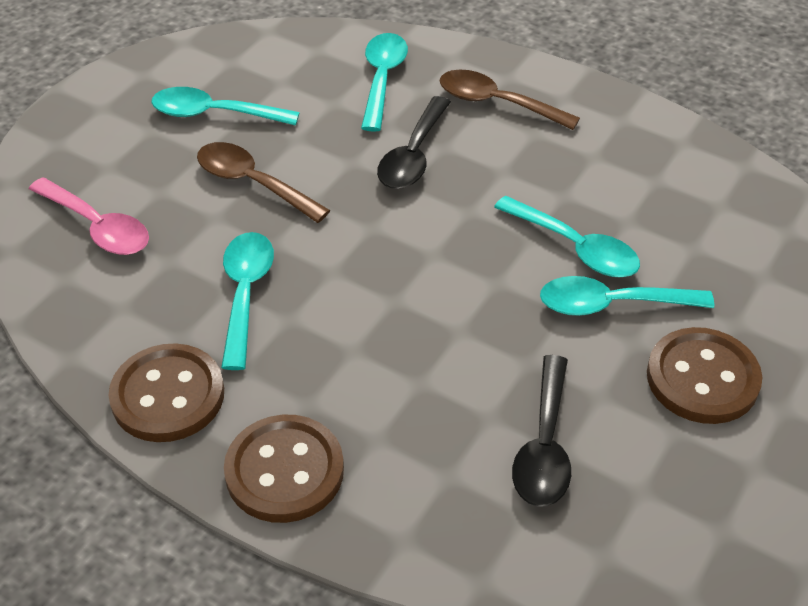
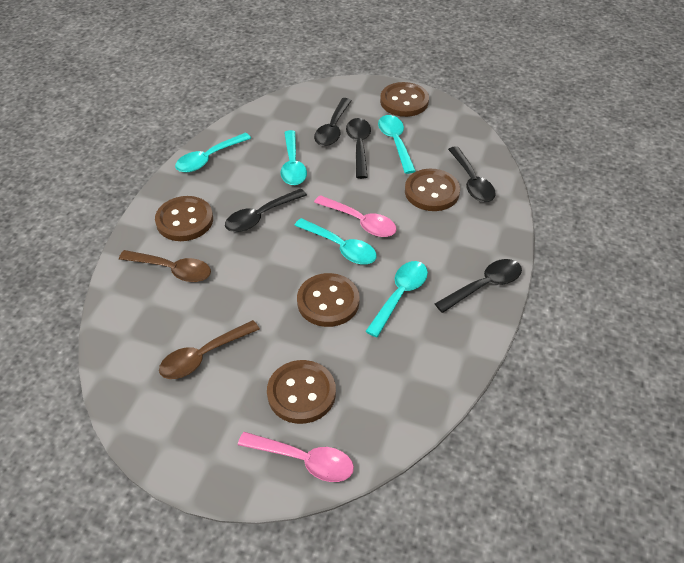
black spoon: [377,96,451,189] [512,355,571,507] = 2 -> [225,188,307,232] [314,98,352,146] [346,118,371,179] [435,259,522,313] [448,146,496,202] = 5
brown button: [109,343,224,442] [224,415,344,523] [647,327,762,424] = 3 -> [155,196,213,241] [267,360,336,424] [297,273,360,327] [380,82,429,117] [405,169,460,211] = 5
pink spoon: [29,177,149,255] = 1 -> [238,432,354,482] [314,195,396,237] = 2

